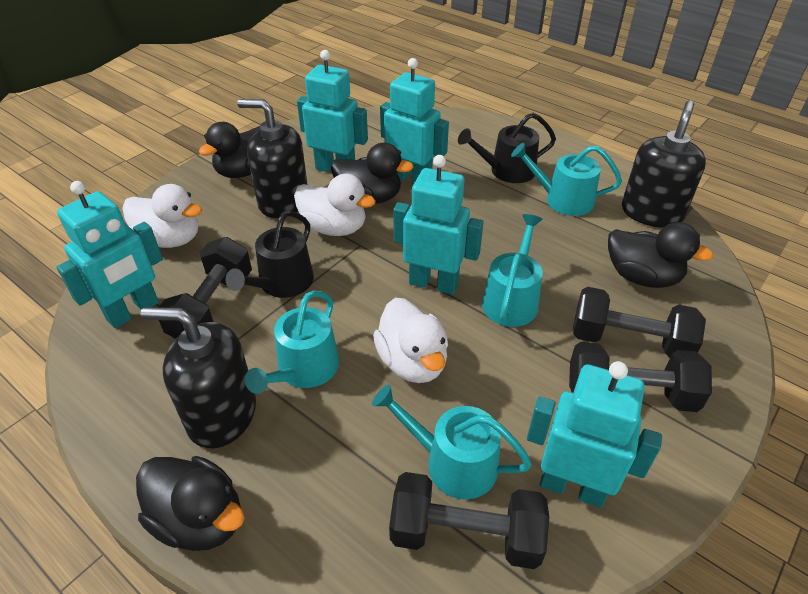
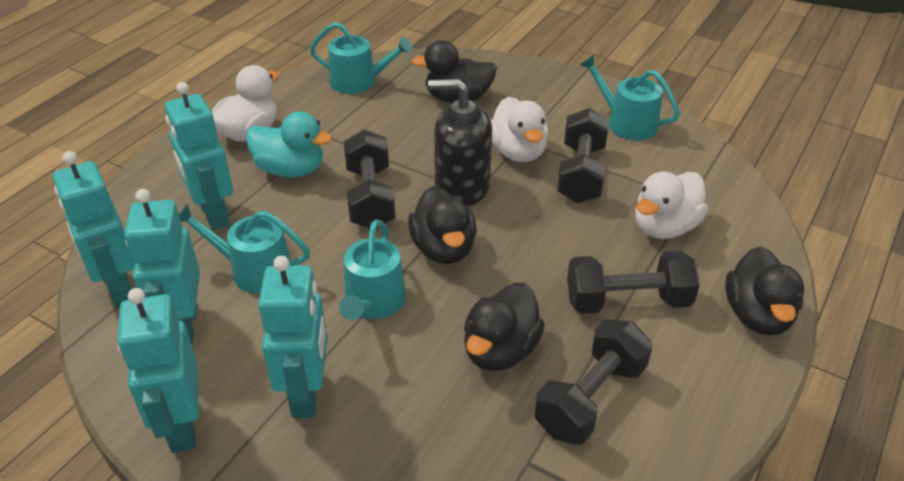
black soap dispenser: [140,307,256,448] [237,99,308,218] [622,100,706,228] = 3 -> [428,79,492,206] = 1
black watering can: [225,211,314,298] [458,113,556,183] = 2 -> none = 0
turquoise duck: none = 0 -> [246,111,332,177] = 1

